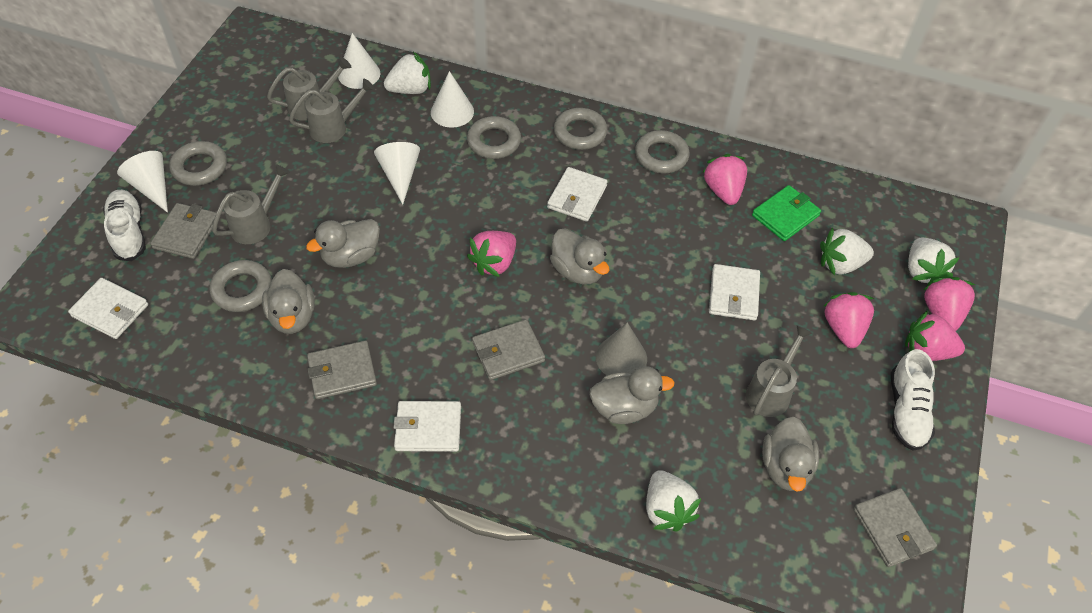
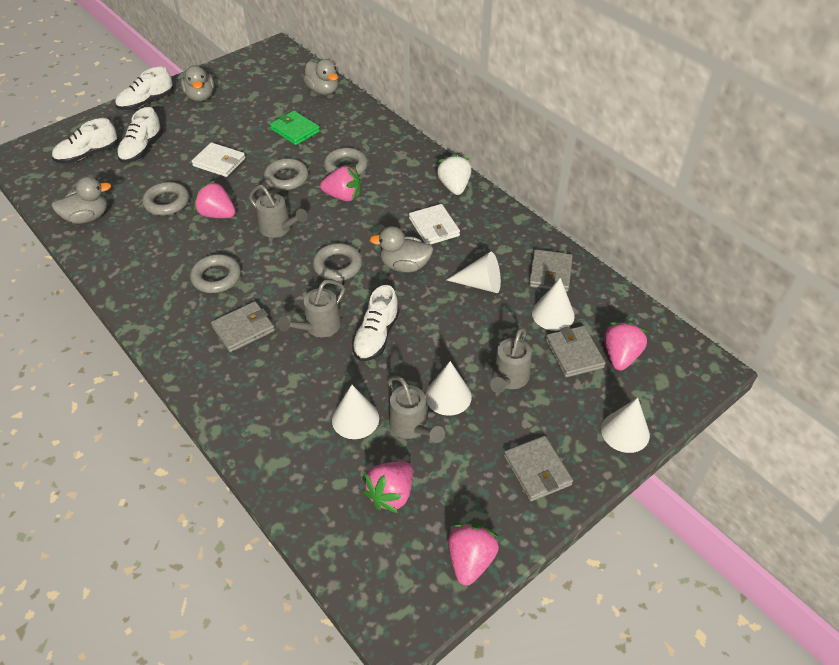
grey cone: [596,322,647,375] = 1 -> none = 0
grey duck: [262,269,315,334] [306,219,380,268] [550,229,609,284] [589,366,675,424] [762,417,819,492] = 5 -> [51,176,111,224] [181,65,214,101] [303,59,338,95] [370,226,433,272] = 4
white cone: [117,151,168,213] [338,33,380,89] [374,142,420,205] [431,71,474,128] = 4 -> [332,384,379,439] [425,361,472,416] [447,252,501,293] [532,278,575,331] [601,398,650,453] = 5
white shoe: [103,190,146,261] [891,349,935,451] = 2 -> [52,118,119,163] [115,67,173,110] [117,107,163,163] [352,285,400,361] = 4
white strawberry: [384,52,431,94] [646,470,701,531] [820,227,874,276] [908,238,959,286] = 4 -> [437,154,471,195] = 1
white wallet: [68,278,148,339] [393,401,461,452] [547,167,608,222] [709,264,760,321] = 4 -> [192,142,245,177] [409,204,460,244] = 2

